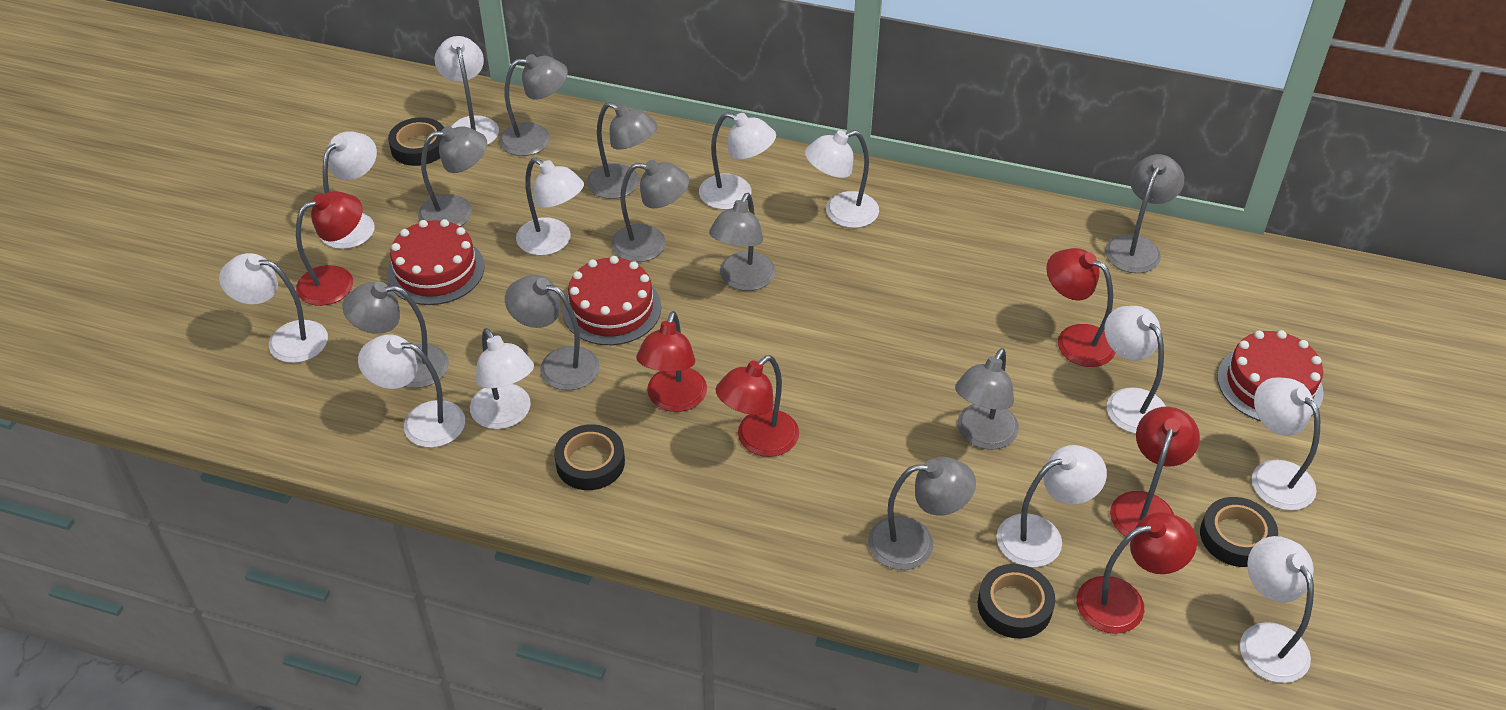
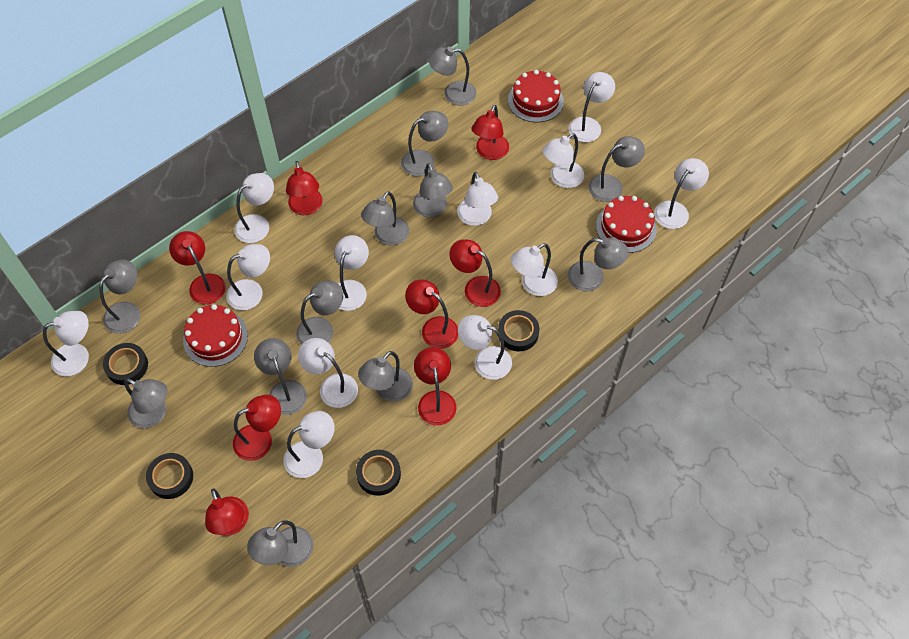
grey lamp: [342,282,449,388] [418,126,487,227] [499,54,568,156] [505,275,600,390] [587,102,658,199] [611,160,689,262] [709,193,775,291] [868,457,976,570] [955,348,1019,450] [1105,154,1184,273] = 10 -> [99,259,140,334] [124,379,167,428] [247,520,313,567] [254,338,307,415] [296,281,343,345] [358,351,413,402] [361,191,409,245] [401,111,448,176] [413,163,453,218] [428,47,476,105] [568,238,629,291] [588,136,645,202] = 12
red lamp: [296,191,362,306] [636,311,707,412] [716,355,799,457] [1046,248,1116,367] [1076,512,1197,634] [1110,407,1200,537] = 6 -> [169,231,226,305] [205,488,249,536] [233,395,281,461] [286,161,323,215] [405,280,458,349] [414,347,456,426] [450,239,501,307] [472,105,509,160] = 8

